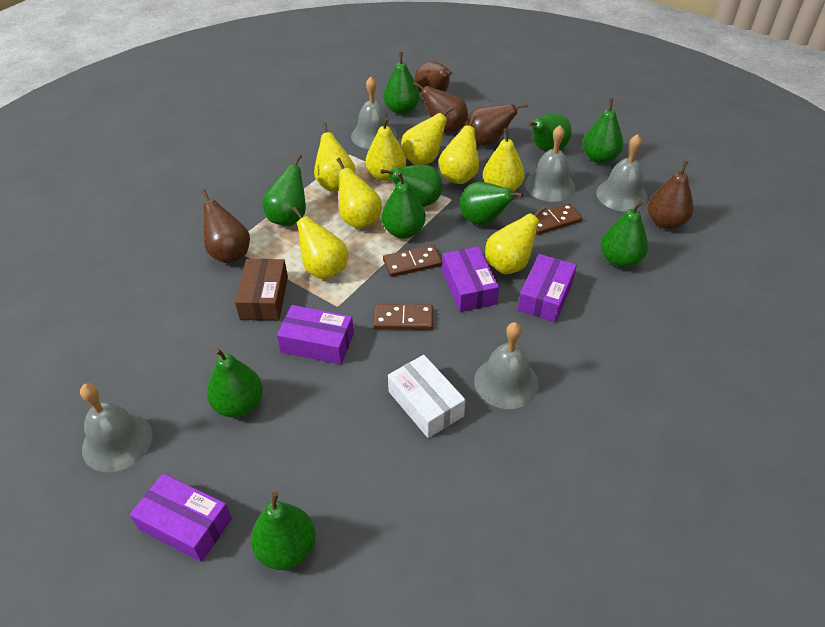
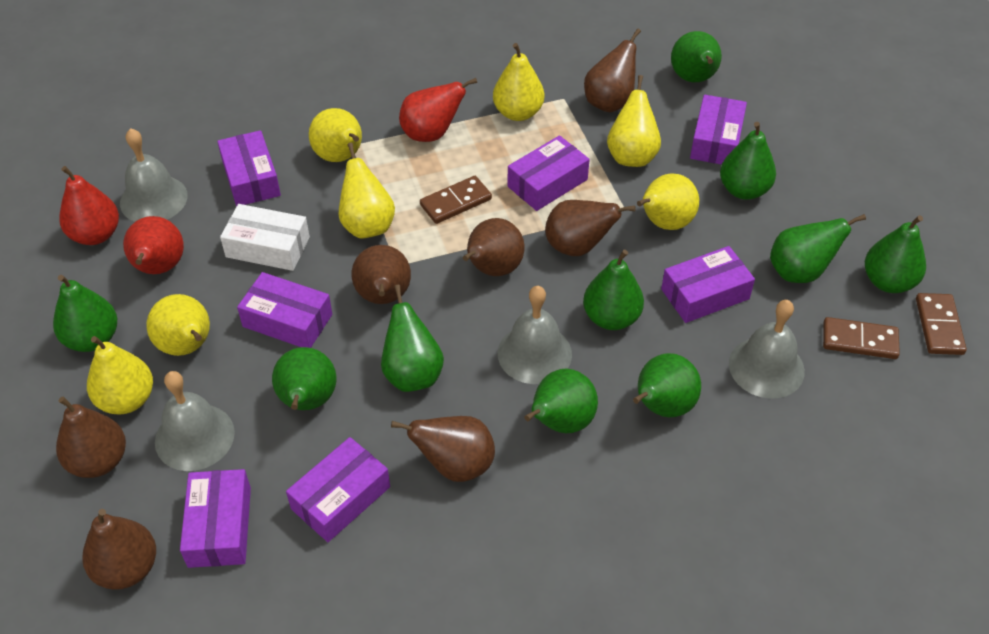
brown box: [235,259,288,320] = 1 -> none = 0
brown pear: [201,189,250,263] [413,81,468,133] [415,61,452,93] [466,103,527,146] [648,161,694,229] = 5 -> [56,397,126,478] [82,509,156,590] [352,245,411,304] [391,416,495,482] [463,218,525,276] [545,200,636,256] [584,28,641,112] = 7
grey bell: [80,383,153,472] [351,77,397,149] [474,322,539,409] [525,125,575,202] [596,134,648,212] = 5 -> [120,128,188,222] [155,371,235,471] [498,286,572,384] [729,300,805,398] = 4
purple box: [130,473,232,562] [277,305,354,364] [442,246,499,312] [518,254,577,322] = 4 -> [180,469,251,568] [217,130,281,206] [237,272,332,348] [286,437,390,542] [507,135,590,211] [661,246,755,323] [690,95,747,165] = 7
red pear: none = 0 -> [59,166,119,245] [123,216,184,274] [399,78,477,142] = 3
yellow pear: [292,207,348,280] [314,122,355,192] [337,158,382,229] [366,117,406,181] [401,106,454,165] [439,116,479,184] [483,128,525,192] [485,205,546,275] = 8 -> [87,336,153,415] [146,294,210,356] [309,108,362,162] [338,143,395,239] [493,43,544,121] [607,75,661,167] [637,174,699,230] = 7

